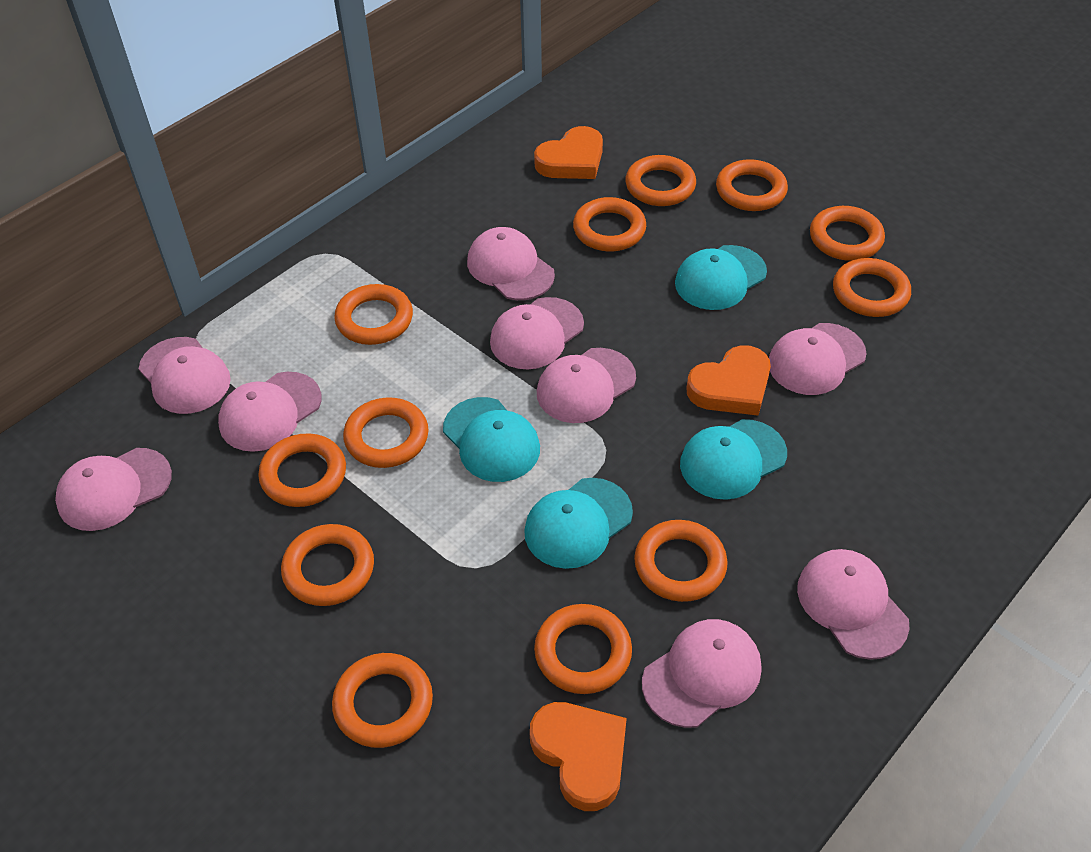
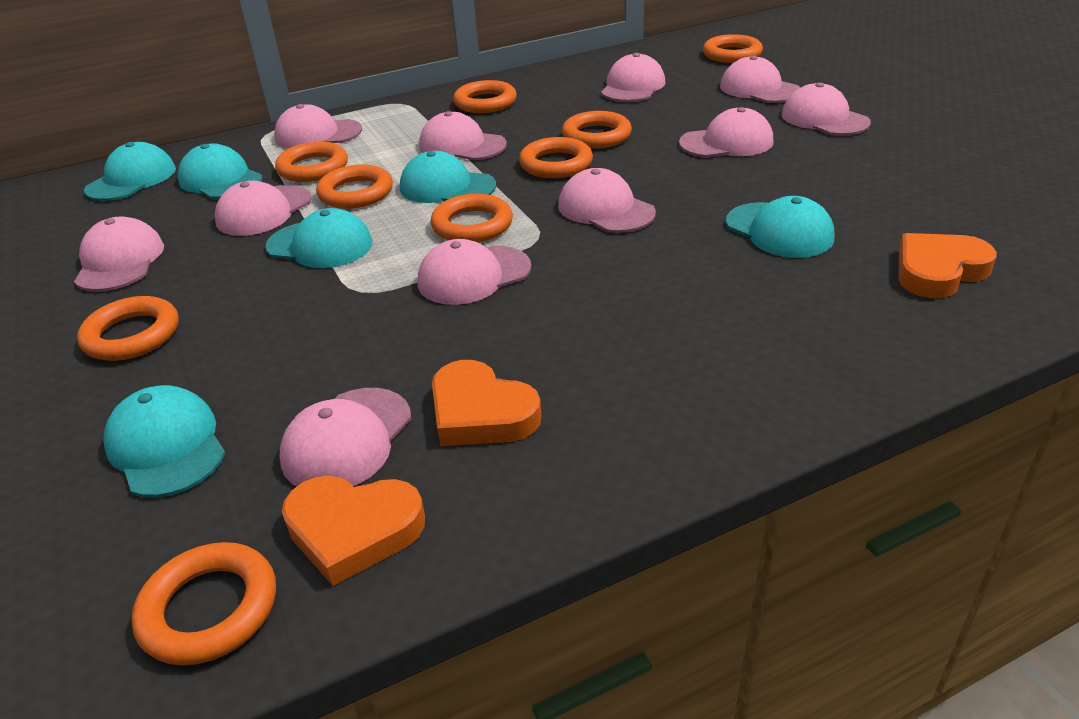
orange ring: [258,433,346,507] [281,524,374,606] [332,653,433,748] [334,284,413,345] [343,397,429,468] [534,604,632,694] [573,197,646,251] [625,155,696,206] [634,520,728,602] [716,159,788,211] [810,206,885,261] [833,258,911,317] = 12 -> [77,296,179,361] [131,542,276,666] [275,142,348,182] [316,165,393,209] [431,194,513,242] [453,80,517,113] [519,137,593,178] [562,111,632,149] [703,34,763,63] = 9
pink cap: [55,448,172,531] [139,337,231,414] [218,372,322,452] [467,227,555,300] [490,297,584,369] [537,348,636,423] [642,619,761,728] [769,323,867,395] [797,549,909,660] = 9 -> [74,216,164,292] [215,181,312,236] [274,104,362,149] [280,388,411,486] [418,239,531,305] [419,111,507,160] [558,168,656,233] [601,53,666,102] [679,107,773,157] [720,55,801,103] [781,82,871,136] = 11
turquoise cap: [443,397,540,482] [524,478,633,569] [675,245,767,310] [680,419,787,500] = 4 -> [84,142,176,201] [103,385,225,498] [178,143,262,199] [266,208,373,268] [400,151,496,203] [726,196,834,258] = 6

